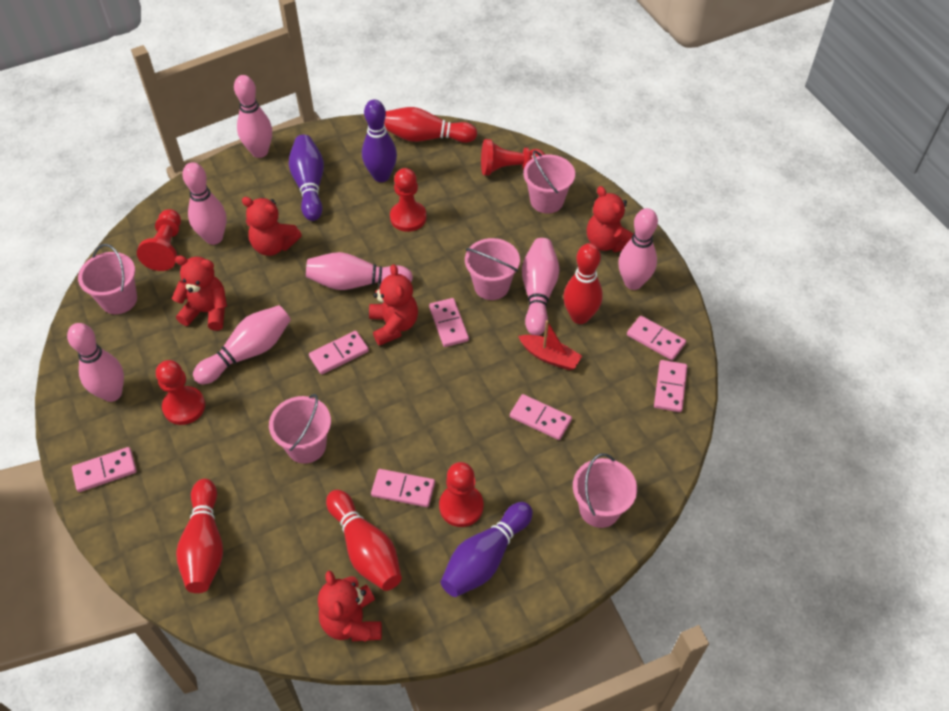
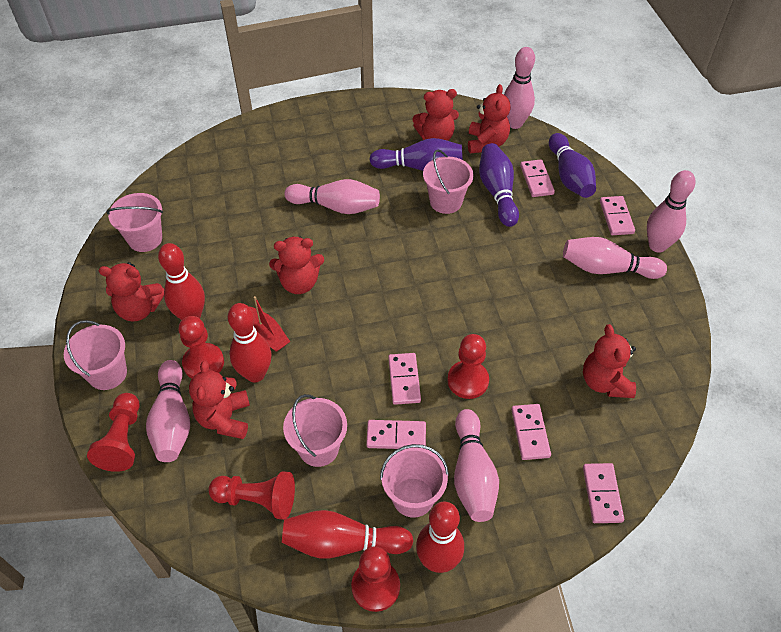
pink bowling pin: [67,323,124,402] [182,162,227,245] [193,305,291,385] [234,75,272,158] [306,252,413,290] [522,238,559,336] [618,208,658,290] = 7 -> [146,360,190,462] [284,179,380,214] [454,409,499,522] [504,47,535,129] [563,237,667,279] [647,170,696,253] = 6
pink domino: [72,447,137,492] [309,331,369,375] [371,469,435,507] [429,298,469,347] [510,394,572,440] [627,316,686,360] [654,360,687,412] = 7 -> [366,420,426,449] [388,353,421,405] [511,404,551,460] [520,159,555,197] [583,463,624,523] [600,196,635,235] = 6
red teddy bear: [172,255,227,331] [242,197,302,256] [318,571,382,642] [369,264,418,346] [587,186,633,252] = 5 -> [99,262,164,321] [189,360,250,439] [269,236,324,294] [412,89,459,141] [468,84,511,153] [583,324,636,398] = 6

